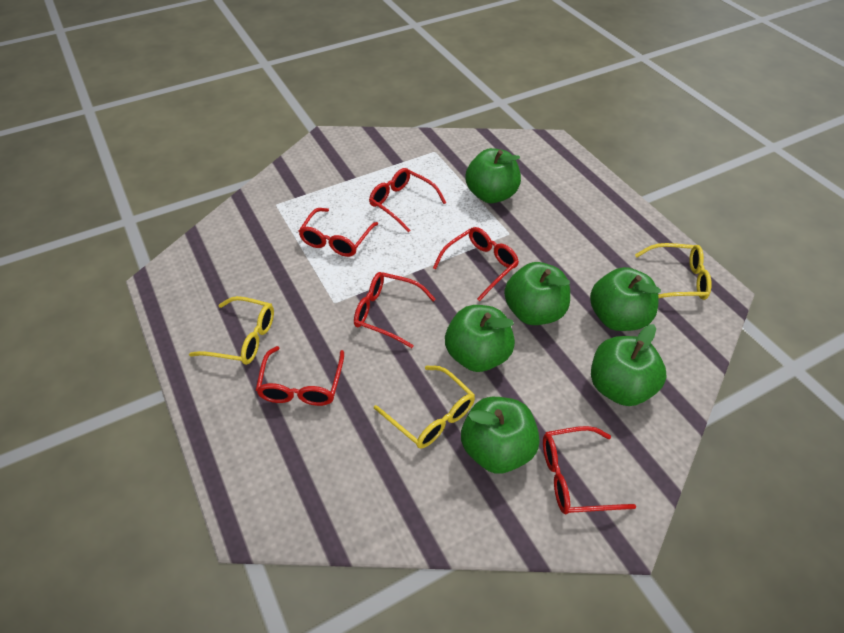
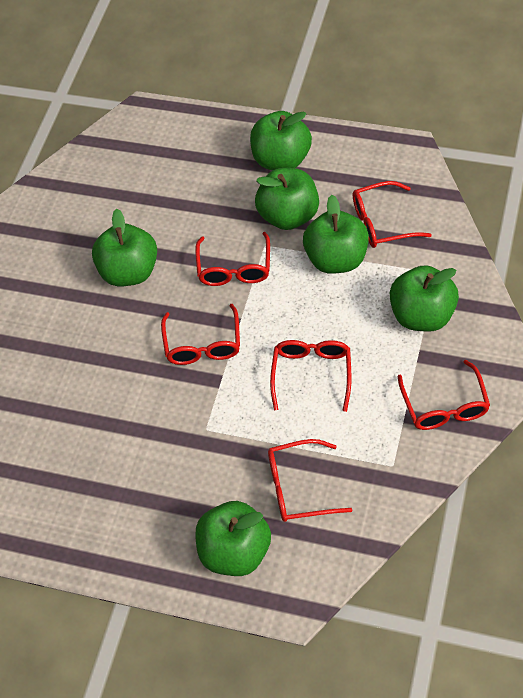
yellow glasses: [189,296,274,365] [374,366,475,449] [635,243,712,300] = 3 -> none = 0

